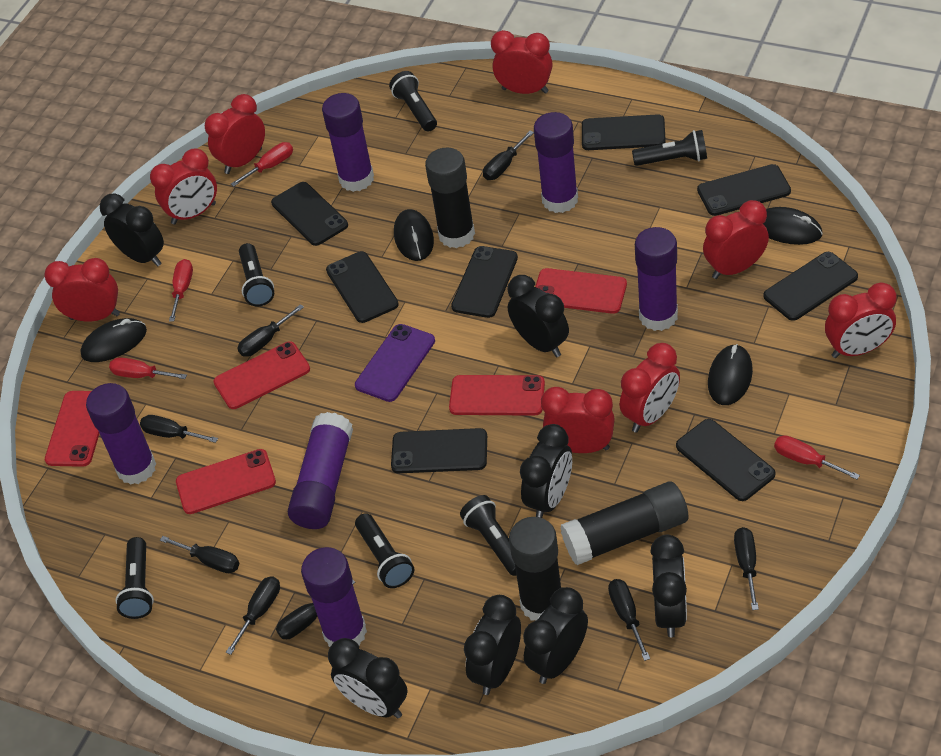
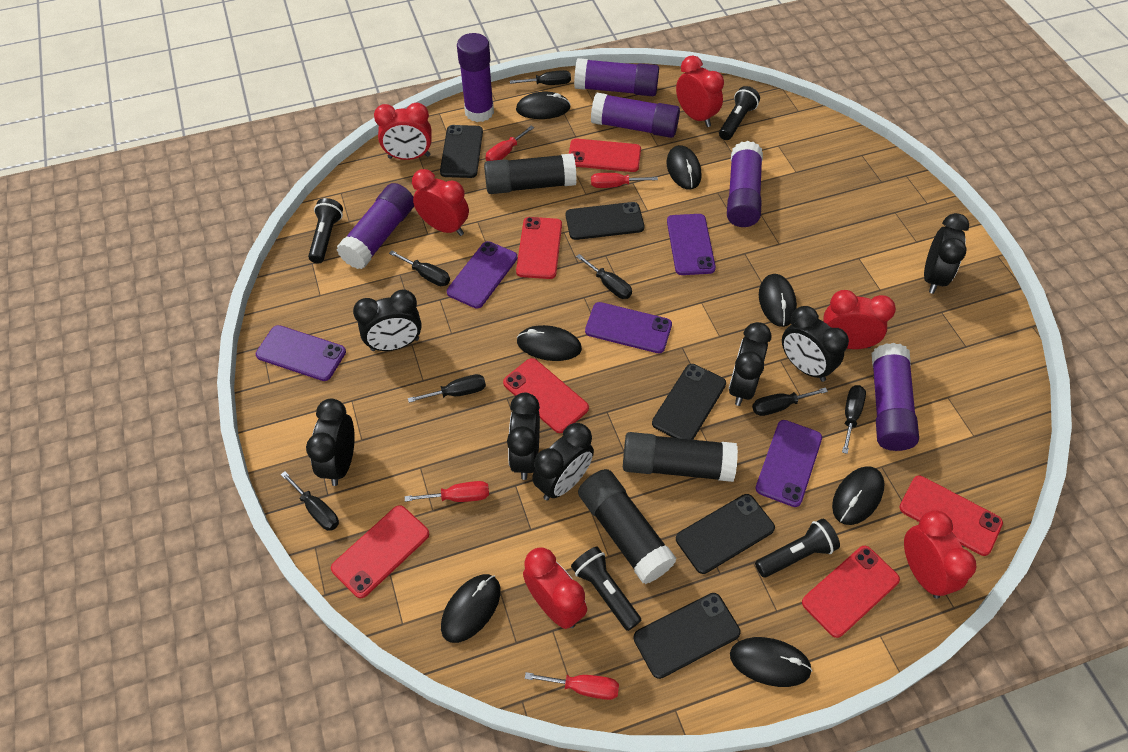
black flashlight: [115,537,154,619] [239,243,274,306] [355,513,414,588] [389,71,437,132] [460,495,516,576] [632,130,707,166] = 6 -> [308,198,343,263] [571,546,641,631] [719,86,760,140] [755,519,840,577] = 4
black mouse: [80,318,147,362] [394,209,434,261] [708,344,753,405] [763,207,823,245] = 4 -> [441,574,501,643] [516,92,571,119] [517,325,582,361] [666,145,701,189] [730,637,813,687] [759,274,797,327] [832,466,884,525] = 7
black phone: [271,182,348,246] [326,251,399,323] [391,428,487,473] [451,246,518,318] [582,114,666,150] [676,419,775,501] [697,164,791,216] [764,252,858,321] = 8 -> [440,125,483,178] [566,202,644,240] [633,593,741,679] [652,364,726,440] [676,494,775,574] = 5
black screwdriver: [140,415,218,443] [160,536,240,573] [226,576,280,655] [237,304,304,357] [276,580,355,639] [483,131,534,180] [608,579,650,661] [734,527,759,610] = 8 -> [281,471,339,531] [389,250,450,286] [408,374,486,403] [510,70,571,85] [576,254,632,299] [752,387,828,416] [842,385,866,454] = 7
purple phone: [355,324,435,402] = 1 -> [256,325,346,381] [447,241,517,309] [585,302,672,353] [667,214,716,275] [755,420,822,507] = 5
red clock: [44,258,120,322] [150,149,217,225] [205,94,265,174] [491,30,552,94] [541,387,615,453] [620,343,680,433] [703,200,769,279] [825,283,897,358] = 8 -> [374,103,432,160] [412,169,469,236] [523,547,587,629] [676,55,724,127] [823,290,896,349] [904,510,976,599] = 6
red phone: [45,391,100,467] [176,449,276,514] [213,341,310,409] [449,375,545,416] [535,268,627,314] = 5 -> [331,505,429,598] [503,358,589,433] [516,217,562,279] [569,139,641,172] [802,546,900,638] [900,476,1003,556] = 6

